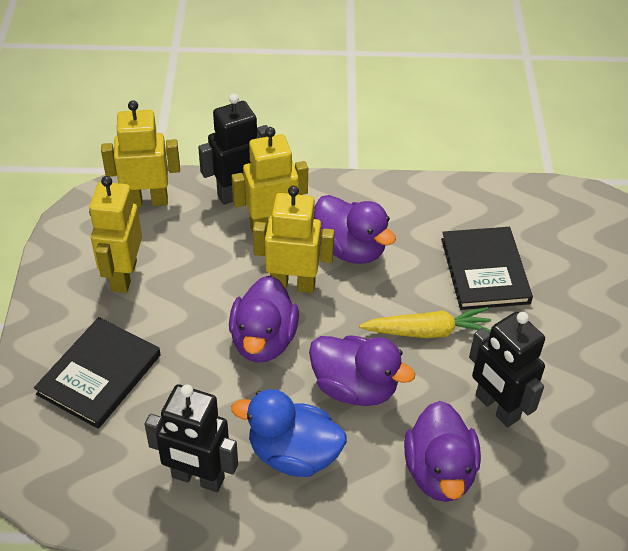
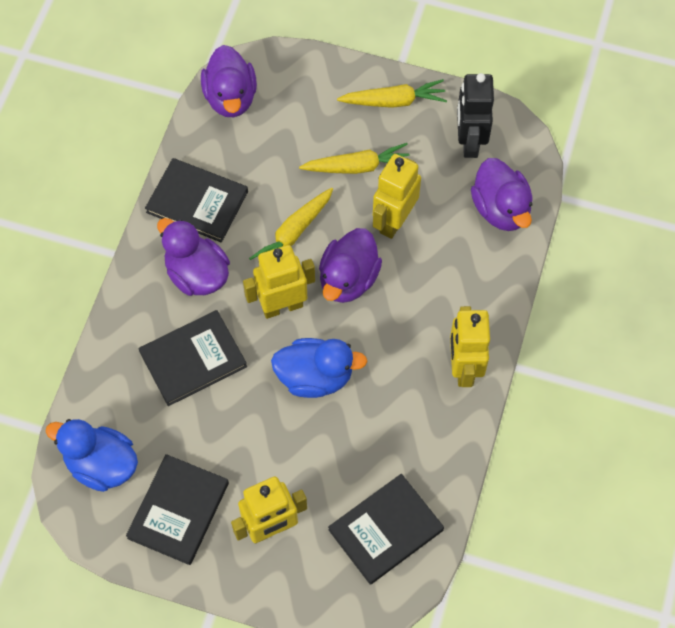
black book: [34,317,161,429] [441,227,533,310] = 2 -> [126,454,229,565] [139,310,247,406] [145,158,248,242] [328,474,444,584] = 4
black robot: [145,384,238,492] [198,94,268,205] [469,312,545,427] = 3 -> [457,73,494,158] = 1
blue duck: [231,389,347,477] = 1 -> [45,419,138,492] [271,338,367,398] = 2
yellow carrot: [359,307,491,338] = 1 -> [249,188,333,260] [299,143,410,174] [337,79,447,108] = 3

